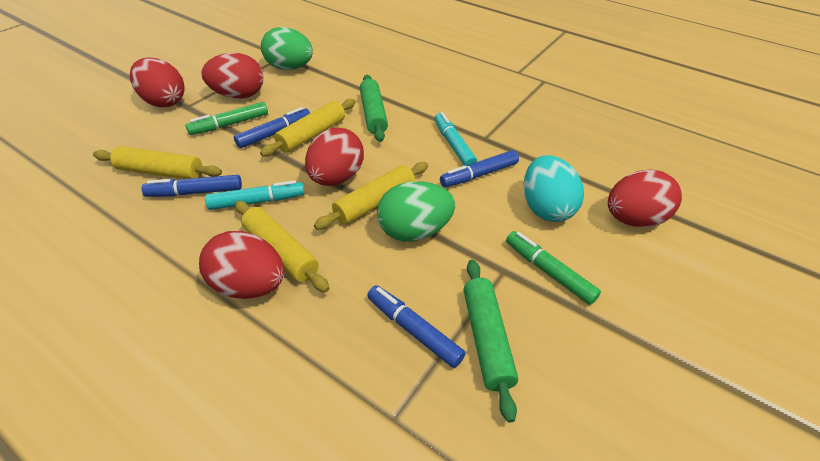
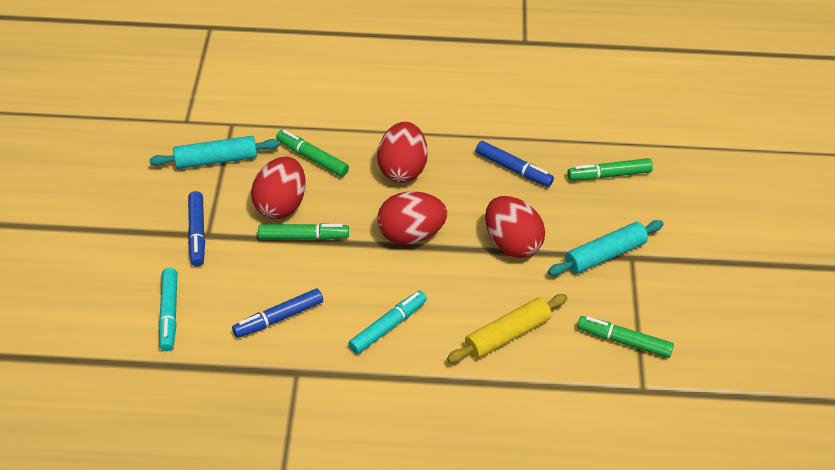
blue marker: [142,175,242,197] [234,107,310,148] [367,285,466,368] [440,150,519,187] = 4 -> [188,191,205,267] [232,288,323,338] [475,141,554,187] = 3
green egg: [261,27,313,70] [377,181,455,242] = 2 -> none = 0
green marker: [186,102,268,135] [506,231,601,305] = 2 -> [258,223,349,240] [276,130,349,177] [567,158,653,181] [577,316,674,358] = 4
green rolling pin: [360,75,388,142] [464,260,518,423] = 2 -> none = 0
red egg: [130,57,184,107] [199,231,284,299] [201,53,263,99] [305,127,364,186] [608,169,682,227] = 5 -> [251,157,306,219] [377,122,428,183] [377,191,447,245] [485,196,545,258] = 4
turquoise egg: [524,155,584,222] = 1 -> none = 0
turquoise rolling pin: none = 0 -> [149,136,280,169] [548,220,664,276] = 2
yellow rolling pin: [93,146,222,179] [235,201,330,292] [260,99,355,157] [314,162,428,230] = 4 -> [447,294,568,363] = 1

